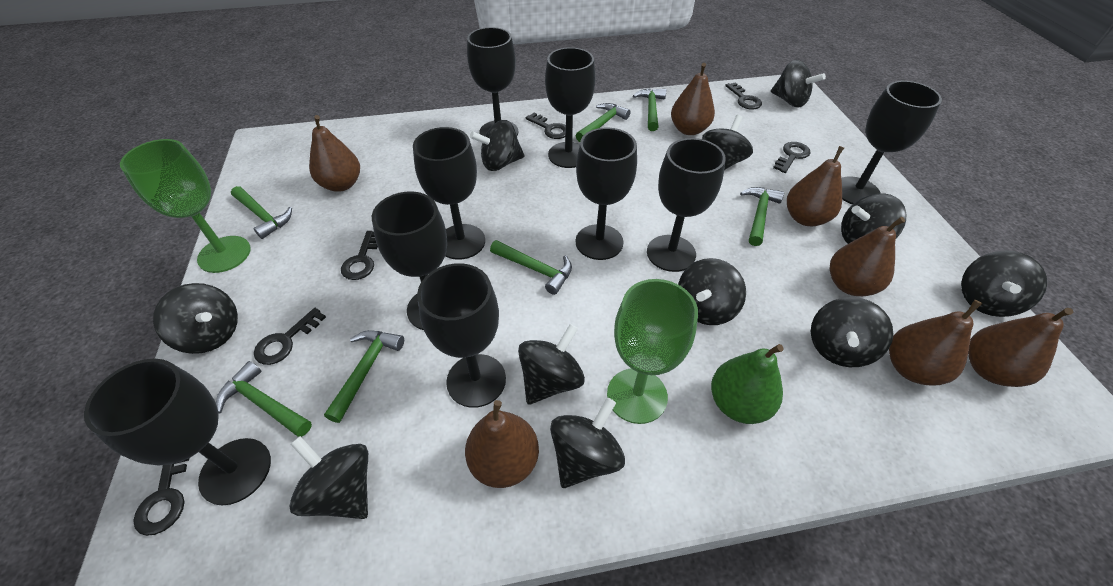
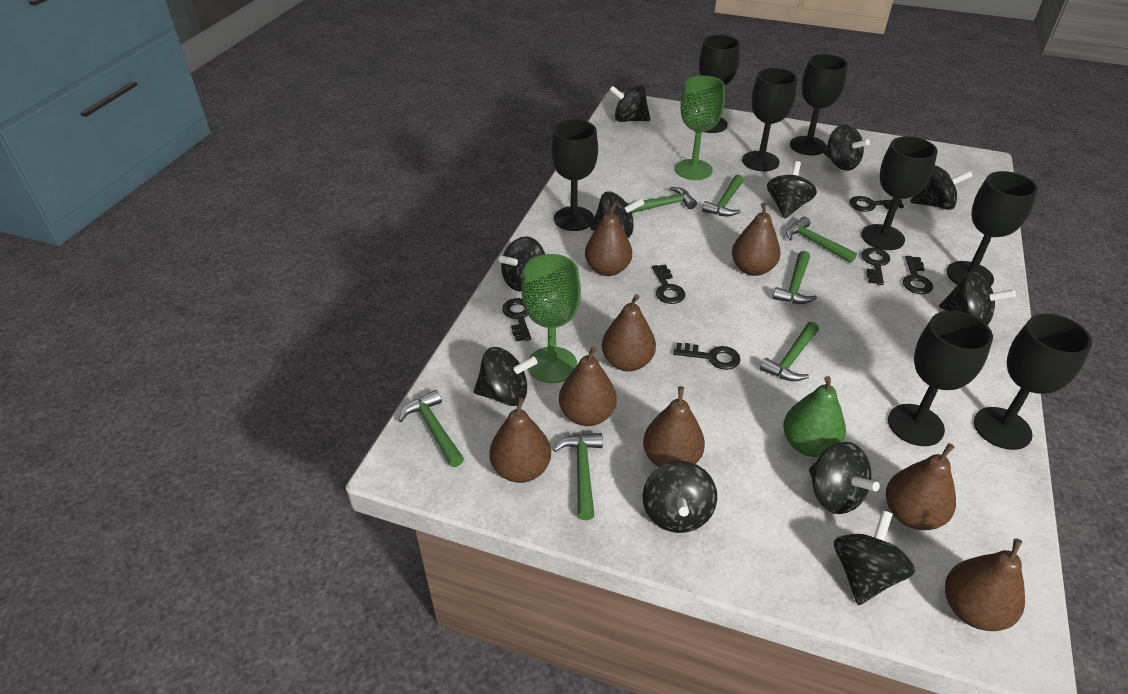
black goblet: [84,358,271,505] [372,192,447,330] [413,127,485,260] [417,263,506,408] [467,27,518,136] [545,47,595,168] [576,127,637,260] [647,138,726,272] [841,81,942,205] = 9 -> [551,120,598,231] [699,35,740,133] [742,68,797,171] [790,54,848,155] [861,136,937,250] [888,310,993,446] [947,171,1038,286] [974,314,1092,450] = 8
brown pear: [309,115,360,192] [465,400,539,488] [671,63,715,135] [787,146,844,226] [830,217,905,296] [889,300,982,386] [968,308,1073,387] = 7 -> [489,397,551,483] [559,346,617,426] [585,202,632,276] [602,294,656,372] [643,386,705,467] [732,203,781,276] [886,443,956,530] [945,538,1025,631] = 8

